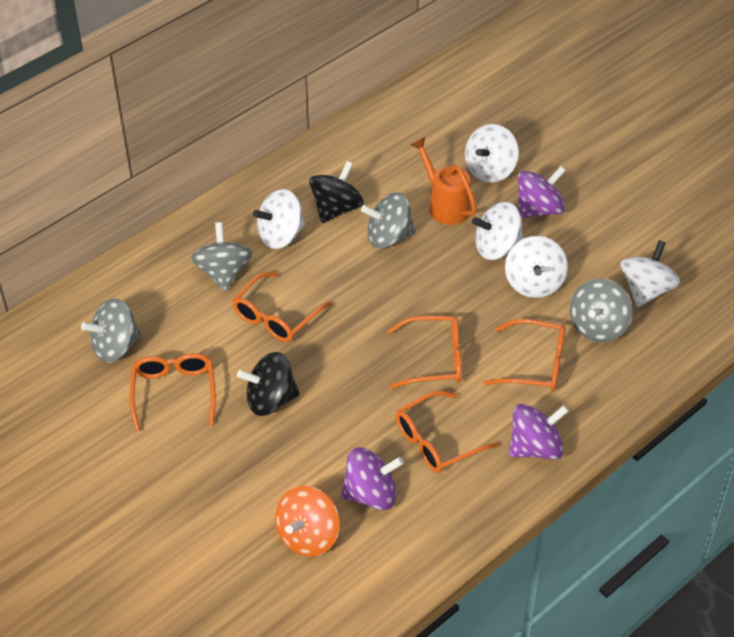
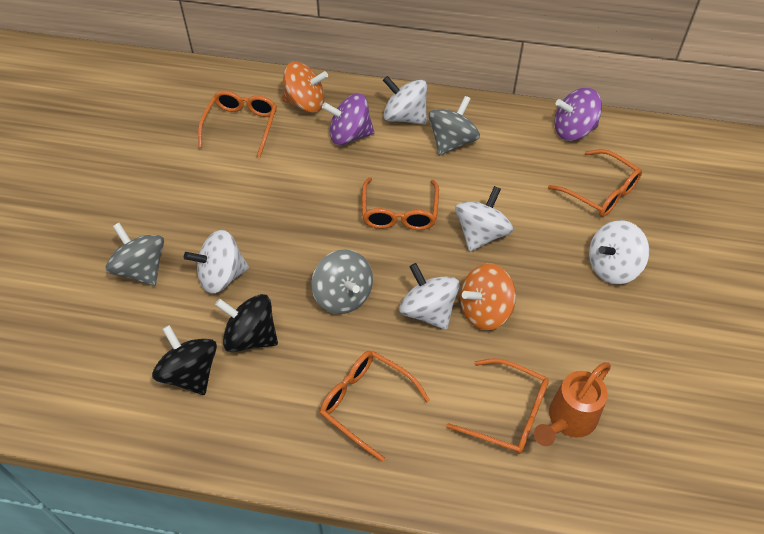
grey spinning top: [81,298,142,363] [191,222,253,292] [361,192,416,249] [570,279,633,342] = 4 -> [106,223,164,286] [311,249,373,314] [429,96,480,156] = 3
orange spinning top: [275,486,340,557] = 1 -> [282,62,328,113] [460,264,516,330] = 2
purple spinning top: [341,447,404,510] [509,404,569,460] [518,166,566,219] = 3 -> [322,93,374,145] [554,88,602,141] = 2

